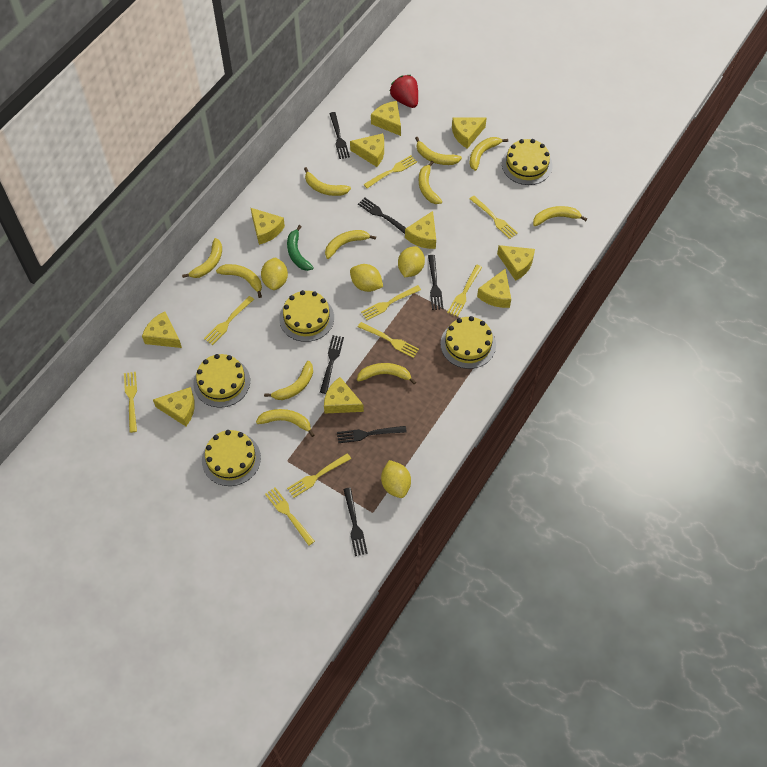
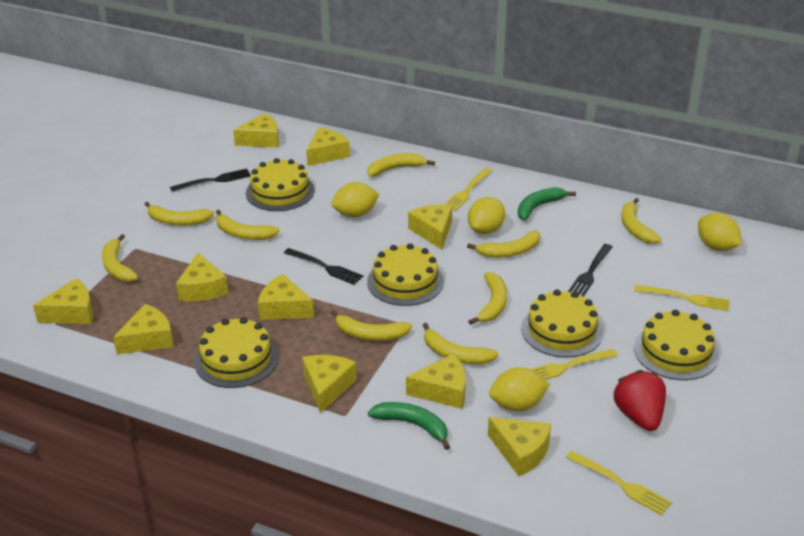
black fork: [320,335,344,394] [329,112,350,159] [337,426,407,443] [343,488,368,556] [358,198,406,234] [428,255,443,310] = 6 -> [170,168,251,192] [284,248,363,285] [568,244,612,297] = 3
green banana: [287,225,314,271] = 1 -> [368,402,450,450] [518,187,576,221] = 2
yellow banana: [182,238,222,278] [216,264,262,298] [256,409,314,437] [264,361,313,400] [304,167,351,196] [325,230,376,259] [357,363,416,385] [415,137,462,165] [419,161,442,204] [469,137,508,171] [533,206,587,226] = 11 -> [102,234,138,282] [145,202,214,226] [216,210,280,240] [331,310,412,341] [368,153,435,176] [423,323,498,364] [467,230,540,258] [468,272,507,325] [621,198,661,244] = 9
yellow fork: [124,372,137,433] [204,296,254,345] [265,487,315,546] [287,453,351,498] [358,322,419,358] [361,285,421,320] [364,155,417,188] [447,265,482,317] [470,196,518,239] = 9 -> [445,168,492,211] [531,349,618,380] [566,451,672,515] [634,285,730,311] = 4

